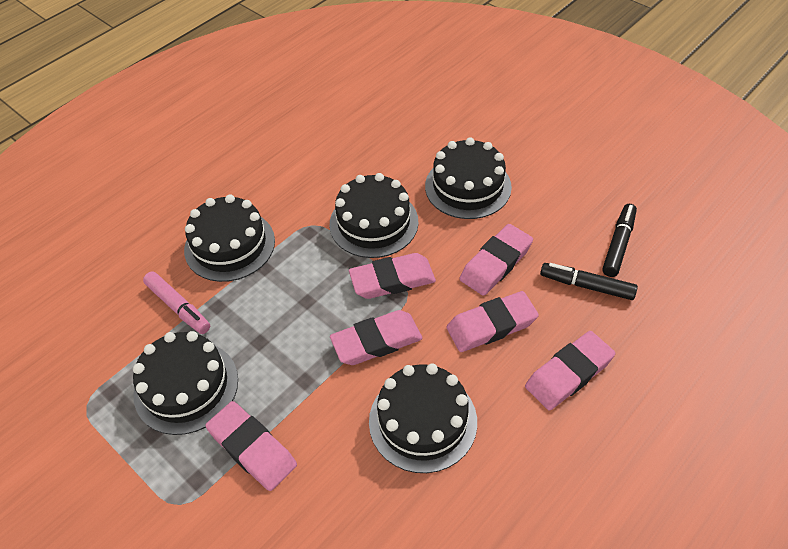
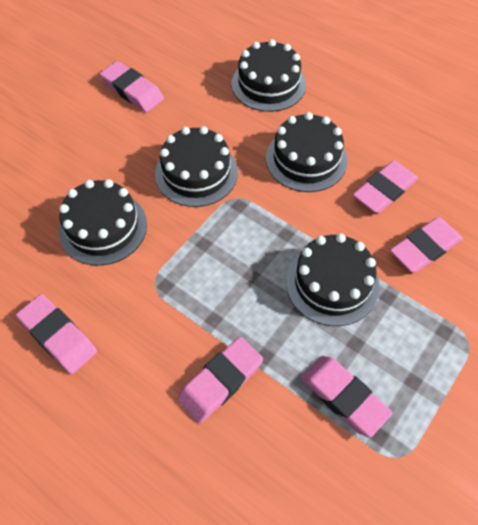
black marker: [540,263,638,300] [602,204,637,277] = 2 -> none = 0
pink marker: [143,271,210,334] = 1 -> none = 0

